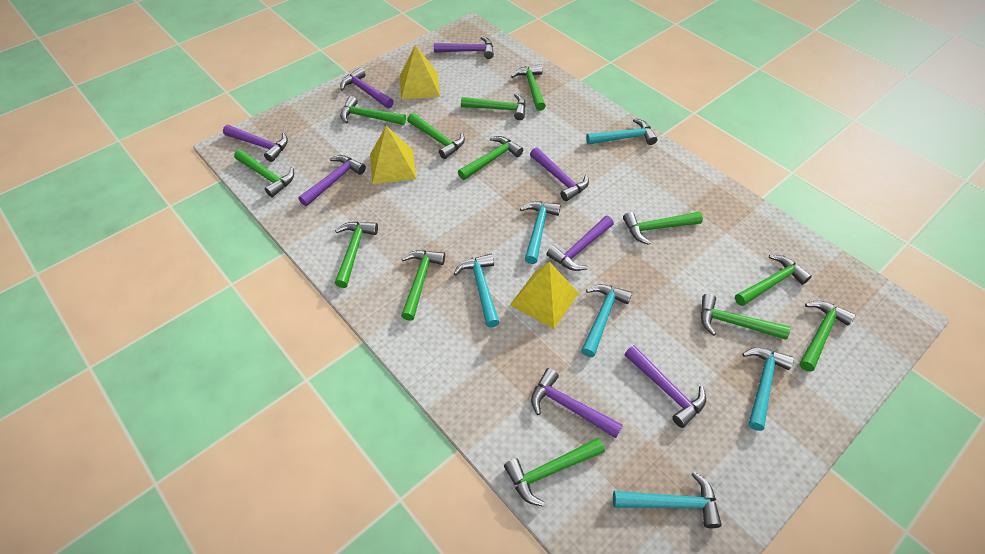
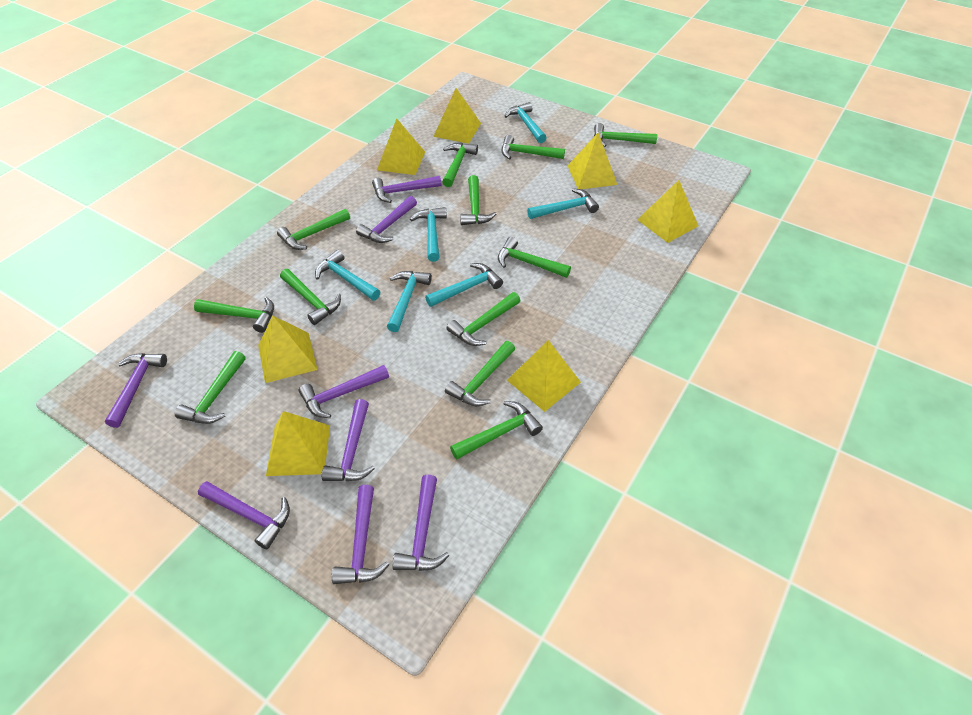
green hammer: [234,150,294,197] [335,222,378,288] [340,96,406,125] [401,250,445,321] [407,113,465,159] [458,136,523,180] [461,94,526,120] [504,438,605,506] [511,64,546,111] [623,212,703,245] [701,294,790,339] [735,255,812,306] [799,301,855,372] = 13 -> [175,351,246,424] [194,297,274,333] [277,209,350,250] [280,269,341,325] [442,143,478,187] [445,341,515,406] [447,292,521,346] [450,401,543,460] [460,175,497,225] [498,237,571,278] [502,135,565,159] [594,123,657,147] = 12
yellow pyramid: [370,126,416,184] [400,45,440,100] [510,261,579,329] = 3 -> [258,316,317,383] [266,411,330,476] [377,118,425,175] [433,88,481,144] [507,340,581,412] [567,133,618,189] [637,180,698,243] = 7

